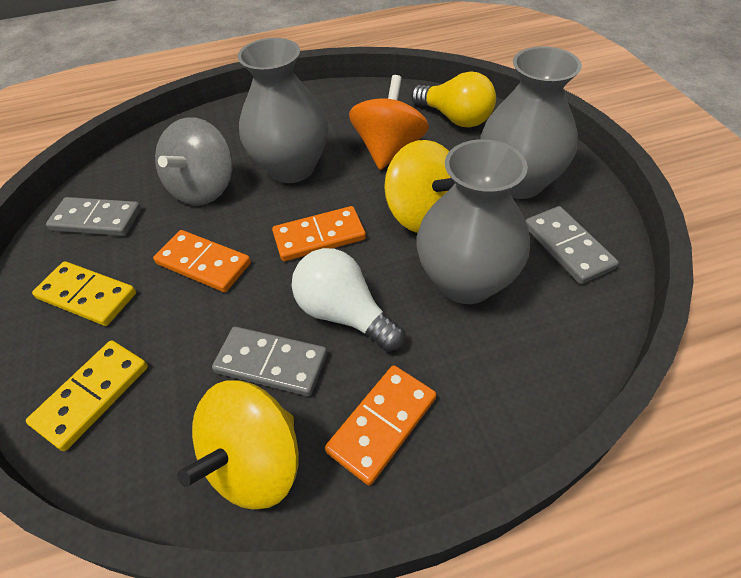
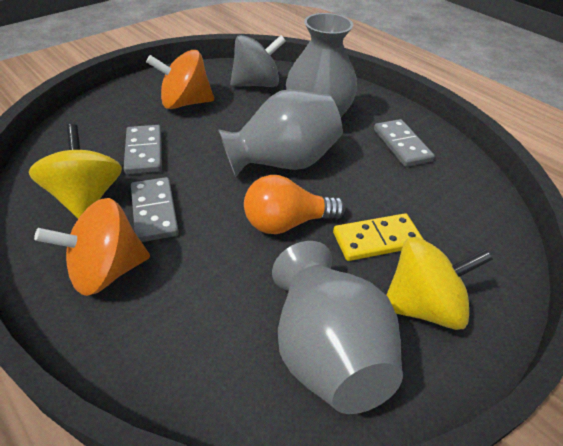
orange domino: [153,230,251,292] [272,206,366,261] [325,365,436,485] = 3 -> none = 0
orange light bulb: none = 0 -> [244,175,345,234] = 1
orange spinning top: [349,75,429,170] = 1 -> [34,198,150,296] [146,50,214,109] = 2
white light bulb: [292,248,405,352] = 1 -> none = 0
yellow domino: [26,340,148,451] [32,261,136,326] = 2 -> [333,213,424,261] = 1
yellow light bulb: [411,71,496,128] = 1 -> none = 0

